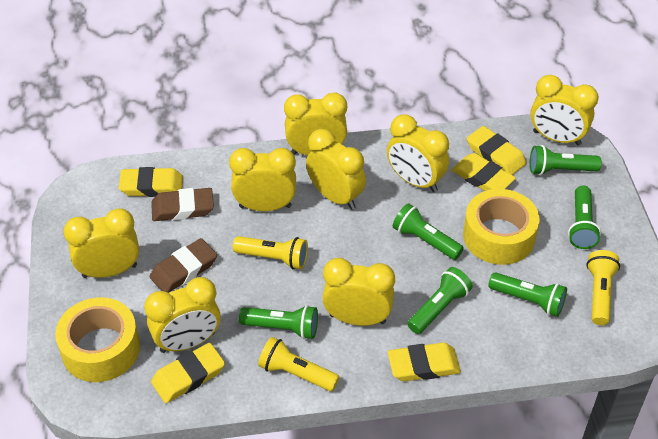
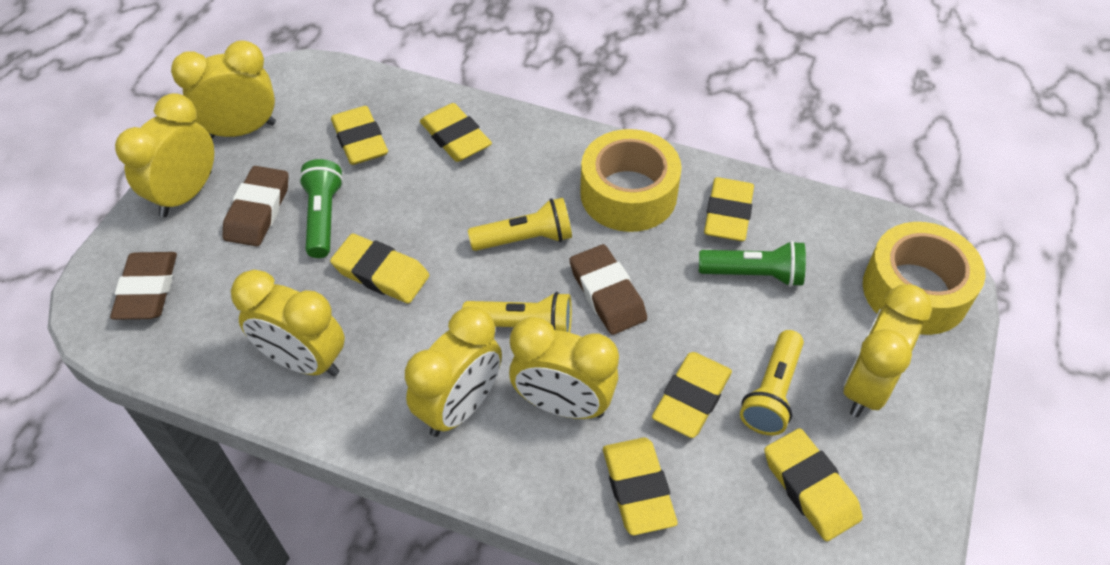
brown eraser: [150,238,217,293] [151,188,214,221] = 2 -> [110,252,177,320] [223,166,289,246] [569,244,647,335] = 3
green flashlight: [239,305,318,339] [393,203,464,260] [408,267,473,334] [488,272,567,317] [530,145,601,175] [568,186,601,249] = 6 -> [299,159,343,258] [699,241,806,287] = 2
yellow clock: [63,208,139,278] [144,277,221,353] [229,148,296,211] [284,92,347,155] [306,129,366,210] [322,258,395,326] [387,115,449,192] [531,75,599,146] = 8 -> [115,93,214,217] [171,40,276,139] [231,270,345,377] [405,307,502,437] [509,317,619,419] [843,284,932,417] = 6
yellow eraser: [119,167,183,197] [151,343,225,403] [388,342,461,382] [451,153,516,191] [467,126,527,175] = 5 -> [330,234,430,304] [331,106,388,165] [420,103,492,162] [603,438,678,535] [652,352,732,438] [704,177,754,241] [764,428,863,541] = 7

